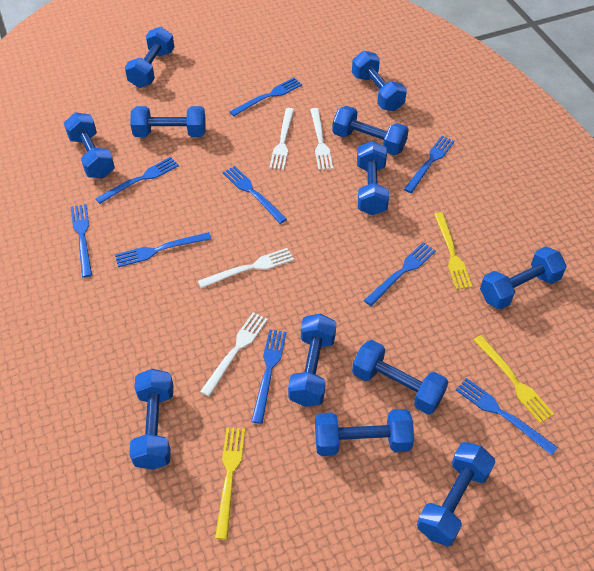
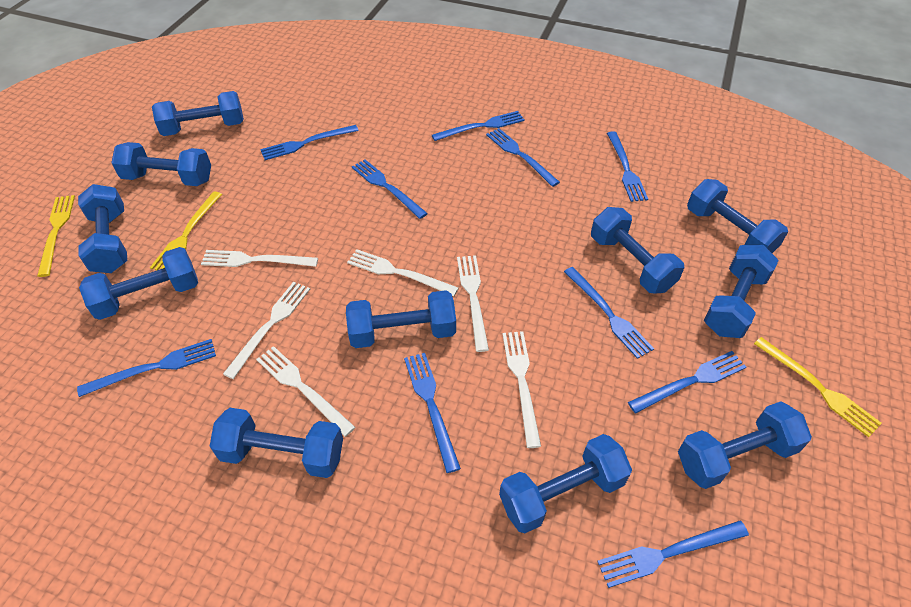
blue dumbbell: [64,112,115,178] [125,27,174,88] [129,369,174,470] [130,106,206,137] [288,313,336,407] [315,409,414,456] [332,106,409,155] [352,51,407,111] [352,340,448,414] [357,141,389,215] [417,442,495,547] [480,247,567,309] = 12 -> [78,184,127,273] [79,247,198,320] [111,142,211,186] [152,91,244,136] [210,408,343,478] [346,290,456,348] [499,434,632,533] [591,207,684,294] [678,401,812,489] [687,179,788,253] [704,245,779,338] = 11
blue fork: [71,204,92,278] [95,157,179,204] [115,232,211,267] [223,166,287,224] [230,78,302,116] [251,330,287,424] [364,242,436,306] [404,136,455,193] [456,378,558,455] = 9 -> [77,339,216,397] [260,125,359,160] [352,160,428,219] [404,353,461,473] [432,111,525,141] [486,128,560,187] [564,267,654,359] [597,521,749,588] [607,131,648,202] [628,351,746,413] = 10
white fork: [198,248,294,288] [200,312,268,397] [269,108,294,170] [310,108,333,170] = 4 -> [201,250,318,267] [223,282,310,379] [256,346,355,437] [347,249,459,296] [457,255,489,352] [503,331,541,448] = 6

